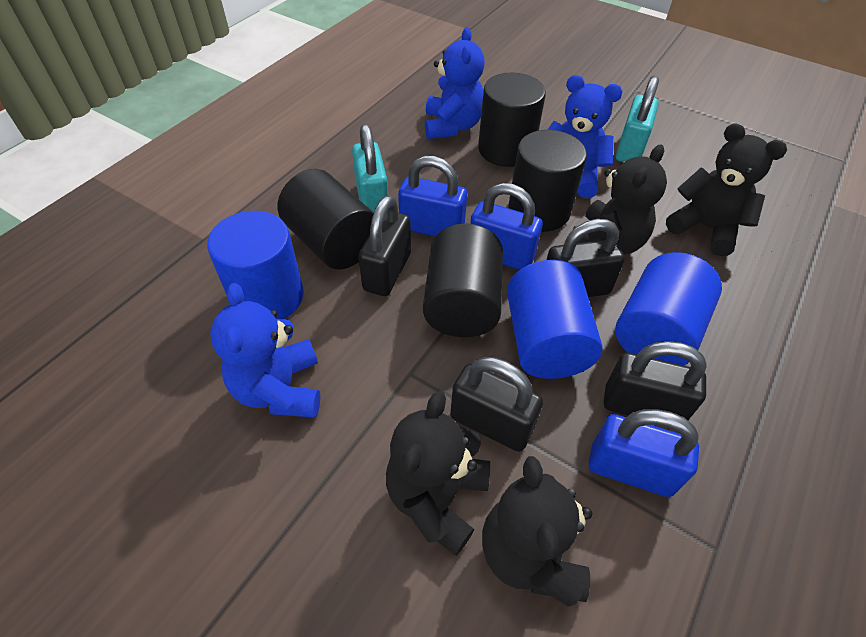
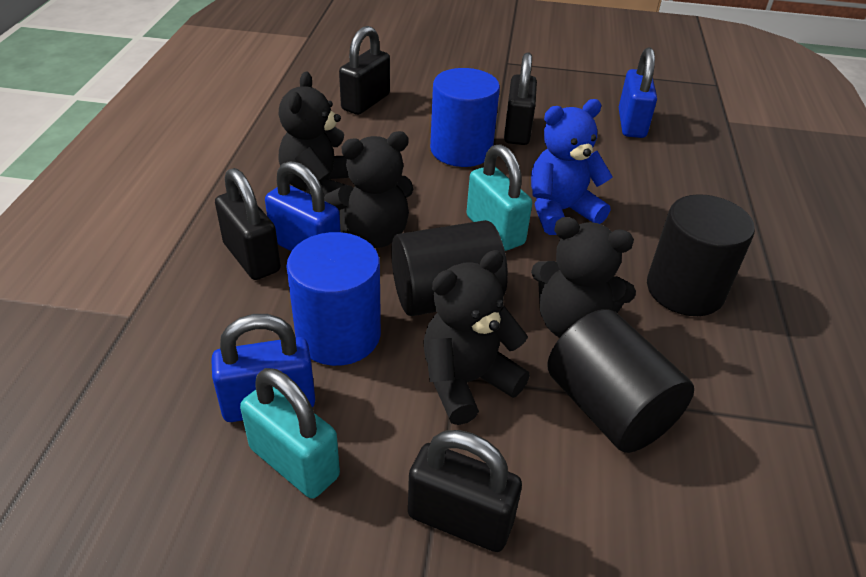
black cylinder: [277,169,374,269] [423,223,503,337] [478,73,546,167] [508,130,587,232] = 4 -> [391,220,508,316] [547,309,694,453] [647,194,755,316] = 3
blue cylinder: [207,211,304,319] [507,260,603,379] [615,252,722,365] = 3 -> [286,232,381,366] [430,68,500,167] = 2
blue teddy bear: [210,283,320,418] [425,27,485,139] [547,75,623,198] = 3 -> [531,99,613,235] = 1

